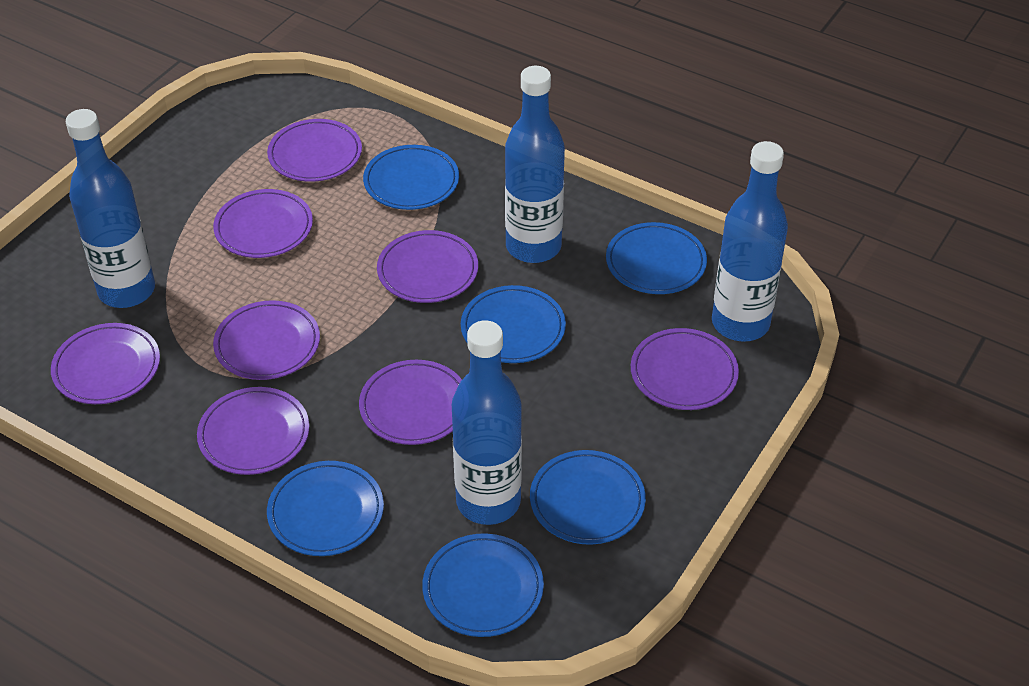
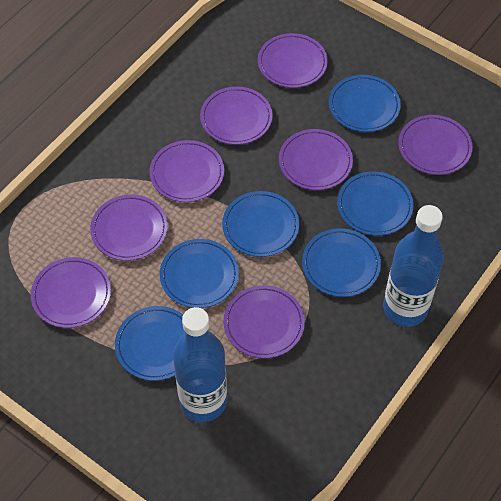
blue bottle: [66,109,155,308] [452,320,522,525] [505,66,565,263] [712,141,788,342] = 4 -> [173,307,227,422] [383,205,444,327] = 2

